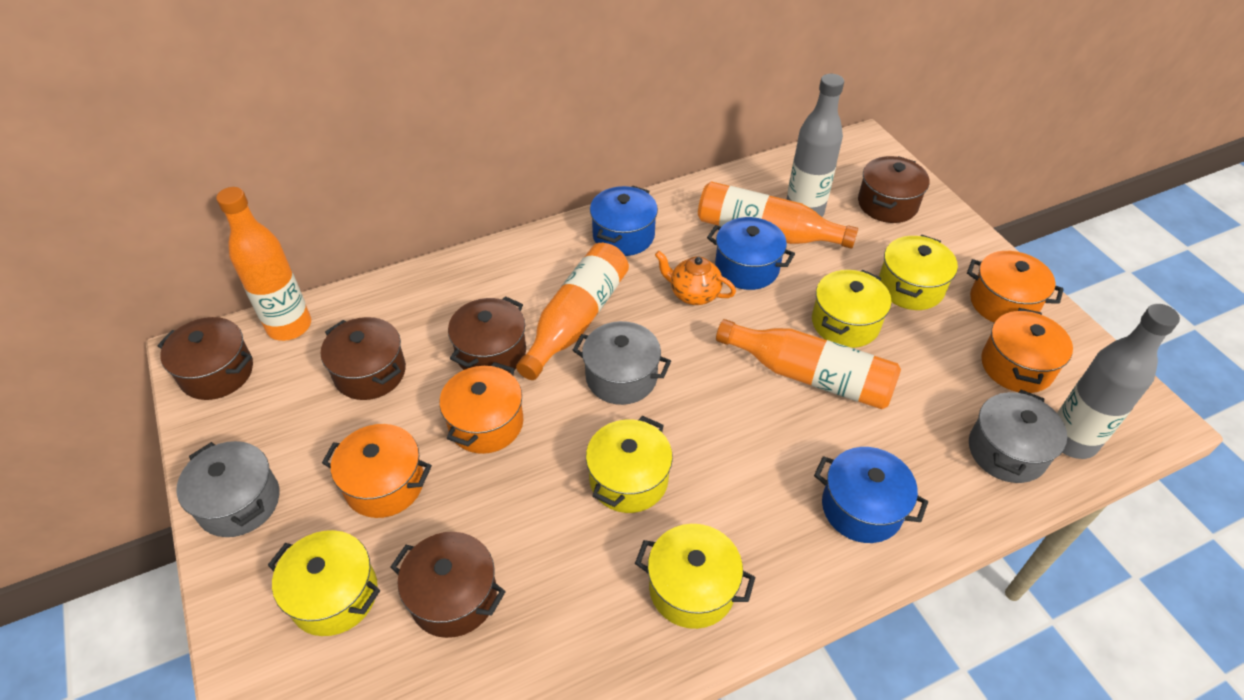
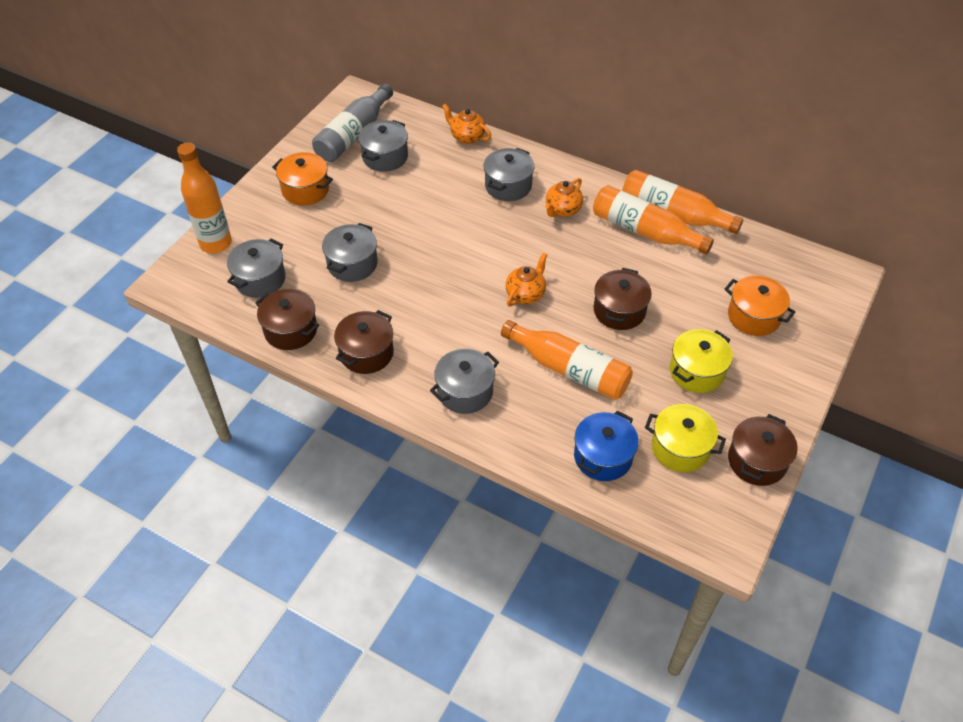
blue pot: [590,186,658,256] [707,217,795,290] [814,447,928,543] = 3 -> [574,410,639,481] = 1
brown pot: [157,317,253,400] [321,317,406,400] [390,532,506,638] [448,296,526,373] [858,156,930,223] = 5 -> [255,289,319,350] [334,310,394,374] [594,268,652,330] [728,414,798,486] = 4
grey bottle: [786,74,844,217] [1057,304,1180,459] = 2 -> [312,84,393,162] = 1
grey pot: [176,441,280,537] [572,321,671,405] [969,390,1067,483] = 3 -> [227,239,286,298] [322,223,378,282] [358,120,408,172] [430,349,499,414] [484,148,534,201] = 5
orange pot: [322,424,432,518] [439,362,523,454] [967,251,1064,322] [981,308,1073,393] = 4 -> [272,152,333,206] [725,276,796,336] = 2
orange teapot: [655,251,736,305] = 1 -> [442,104,491,144] [506,253,547,307] [545,178,583,217] = 3
yellow pot: [268,530,380,636] [586,416,673,513] [635,524,755,629] [812,270,892,348] [879,235,958,310] = 5 -> [645,404,726,472] [670,329,733,393] = 2

